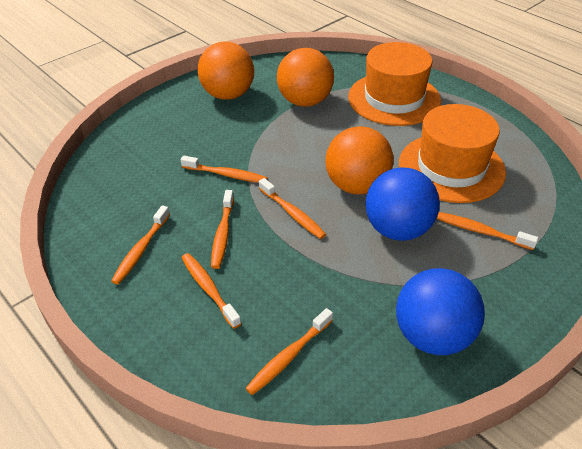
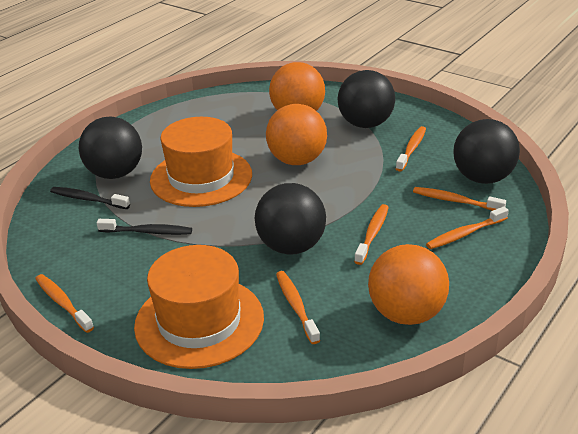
black ball: none = 0 -> [79,117,142,179] [255,183,326,255] [338,70,395,128] [453,119,520,184] = 4
black toothbrush: none = 0 -> [50,187,130,209] [97,219,192,235] = 2
blue ball: [366,167,440,241] [396,268,485,355] = 2 -> none = 0
orange toothbrush: [111,205,170,285] [181,155,267,183] [181,253,241,329] [211,190,234,269] [245,308,333,395] [259,178,326,239] [437,212,538,250] = 7 -> [35,274,94,333] [276,271,320,344] [354,204,389,265] [396,126,426,172] [413,187,506,211] [426,206,509,249] = 6

